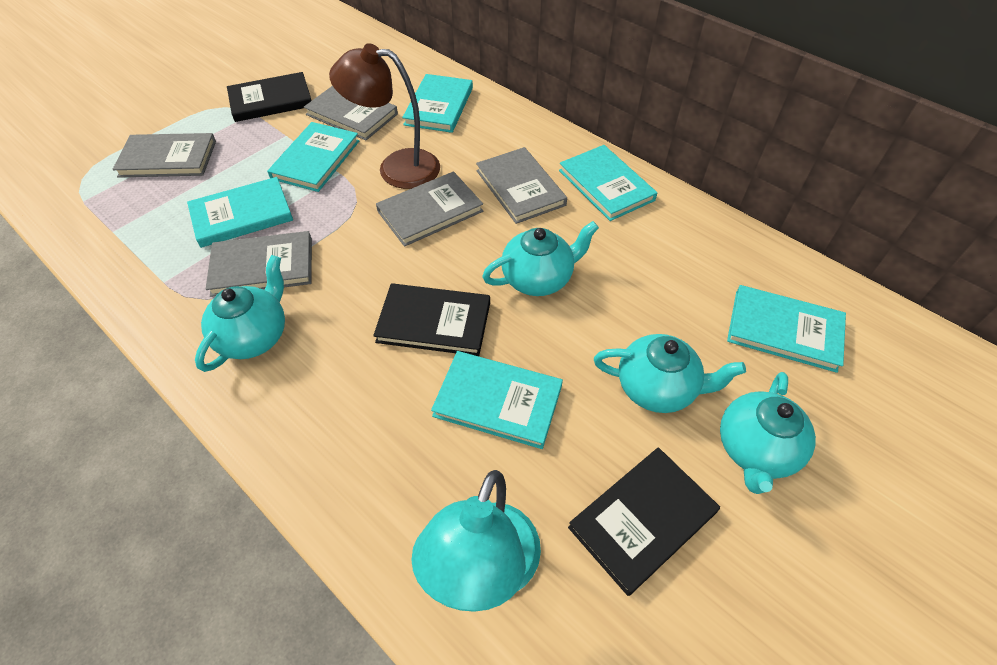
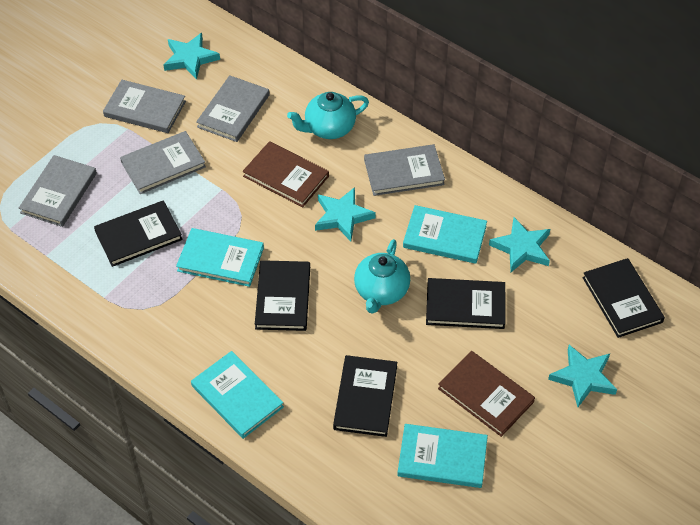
black book: [227,72,312,122] [373,283,490,356] [568,447,720,596] = 3 -> [94,200,183,267] [255,260,310,331] [333,355,397,437] [426,278,505,329] [582,258,665,338] = 5
brown book: none = 0 -> [243,141,329,207] [438,351,535,437] = 2
brown lamp: [329,43,440,189] = 1 -> none = 0
turquoise book: [187,177,293,248] [267,122,359,192] [402,74,473,133] [431,351,563,449] [559,145,657,221] [727,285,846,373] = 6 -> [176,228,264,287] [191,351,284,439] [397,424,488,488] [403,205,487,264] = 4
turquoise lamp: [411,470,541,612] = 1 -> none = 0
turquoise star: none = 0 -> [163,33,220,80] [315,187,376,241] [489,217,550,272] [548,345,617,407] = 4
turquoise teapot: [195,255,285,372] [482,221,599,296] [594,334,746,413] [720,372,816,494] = 4 -> [287,92,369,139] [354,239,410,314] = 2

